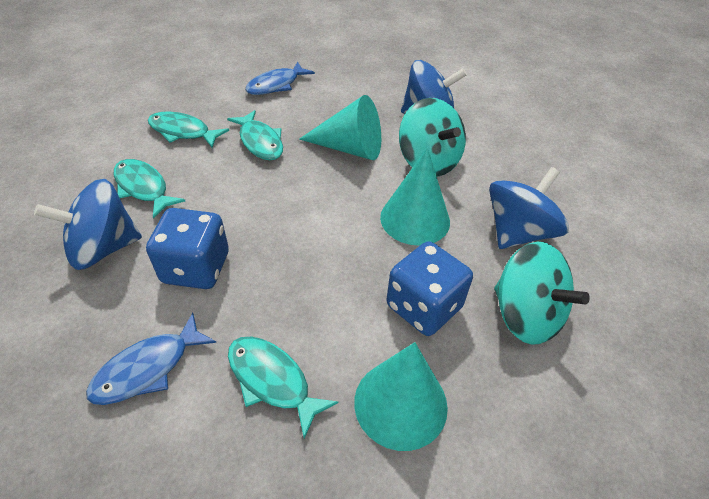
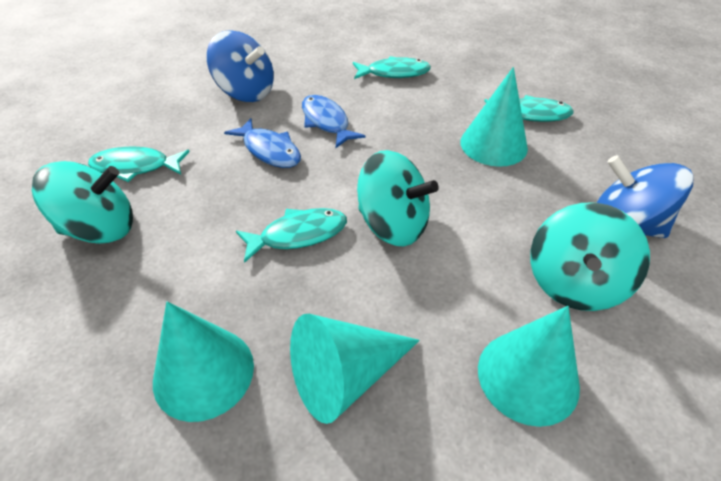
blue dice: [146,208,229,289] [386,241,473,336] = 2 -> none = 0
blue spinning top: [34,179,142,270] [401,60,467,114] [489,167,569,249] = 3 -> [207,30,274,102] [596,155,693,238] = 2
turquoise cone: [299,95,381,160] [354,342,448,451] [380,148,450,246] = 3 -> [153,301,254,422] [290,314,420,424] [460,67,528,167] [478,306,580,427] = 4
turquoise spinning top: [399,98,466,177] [494,242,590,345] = 2 -> [32,161,133,244] [357,150,439,246] [530,202,650,311] = 3

